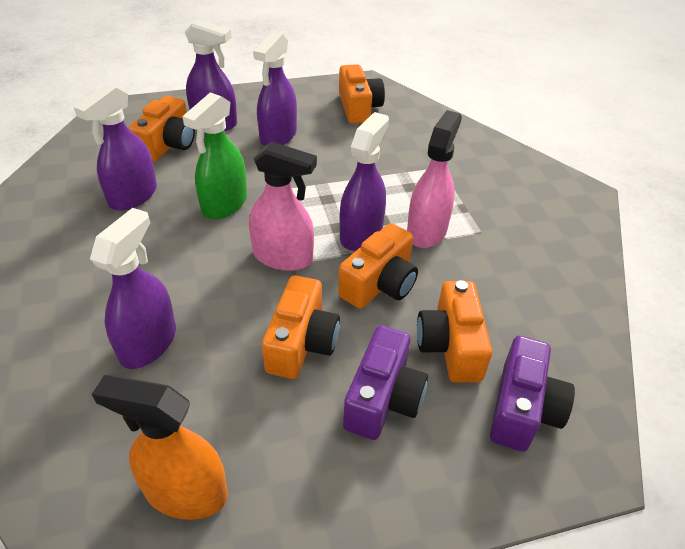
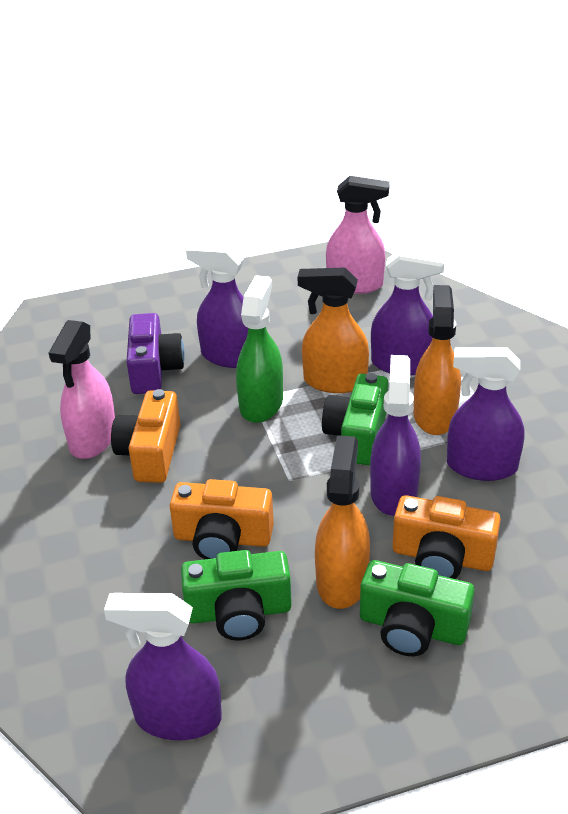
green camera: none = 0 -> [181,550,292,641] [322,373,388,465] [360,560,475,656] = 3
orange camera: [129,96,195,162] [262,275,340,379] [338,223,418,309] [339,64,385,124] [417,280,492,383] = 5 -> [111,389,181,483] [170,479,274,559] [392,495,501,579] = 3
orange spray bottle: [92,375,228,520] = 1 -> [298,268,369,393] [315,435,370,609] [413,285,461,435] = 3
purple camera: [343,325,428,440] [490,336,575,452] = 2 -> [126,313,185,394] = 1

